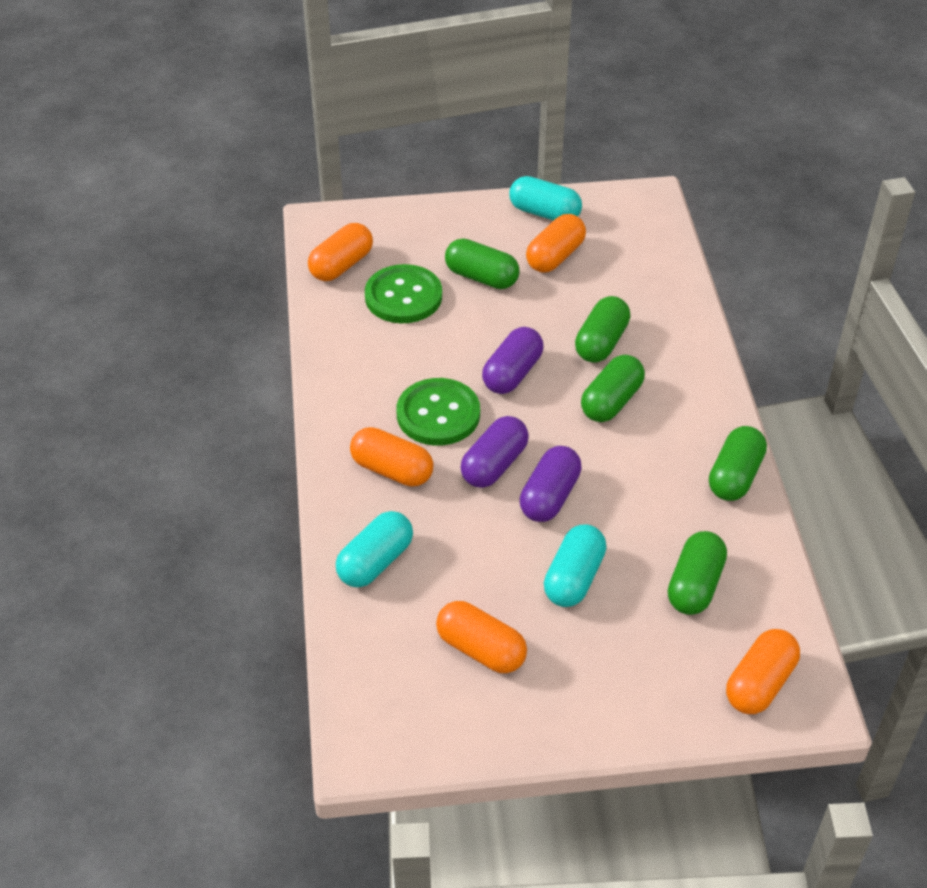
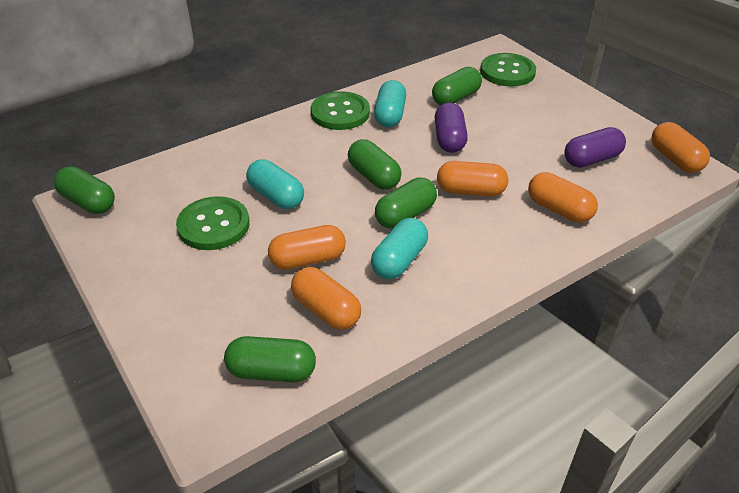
green button: [365,264,442,323] [396,378,480,446] = 2 -> [176,196,250,250] [311,91,370,130] [480,53,536,87] = 3
purple capsule: [460,416,529,488] [482,327,543,394] [520,446,582,522] = 3 -> [434,102,468,153] [564,127,626,168] = 2

